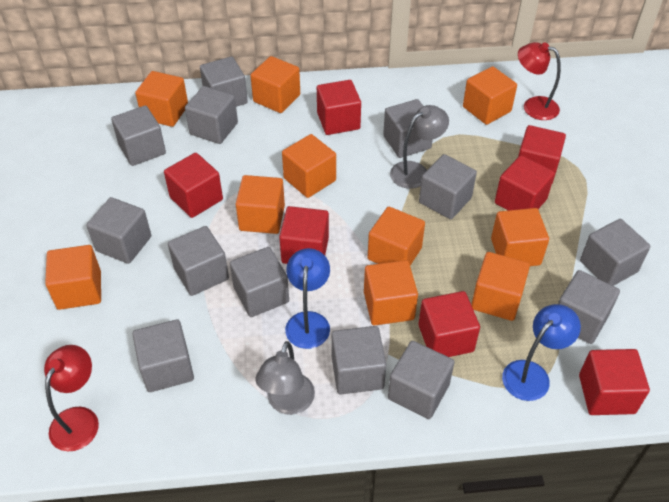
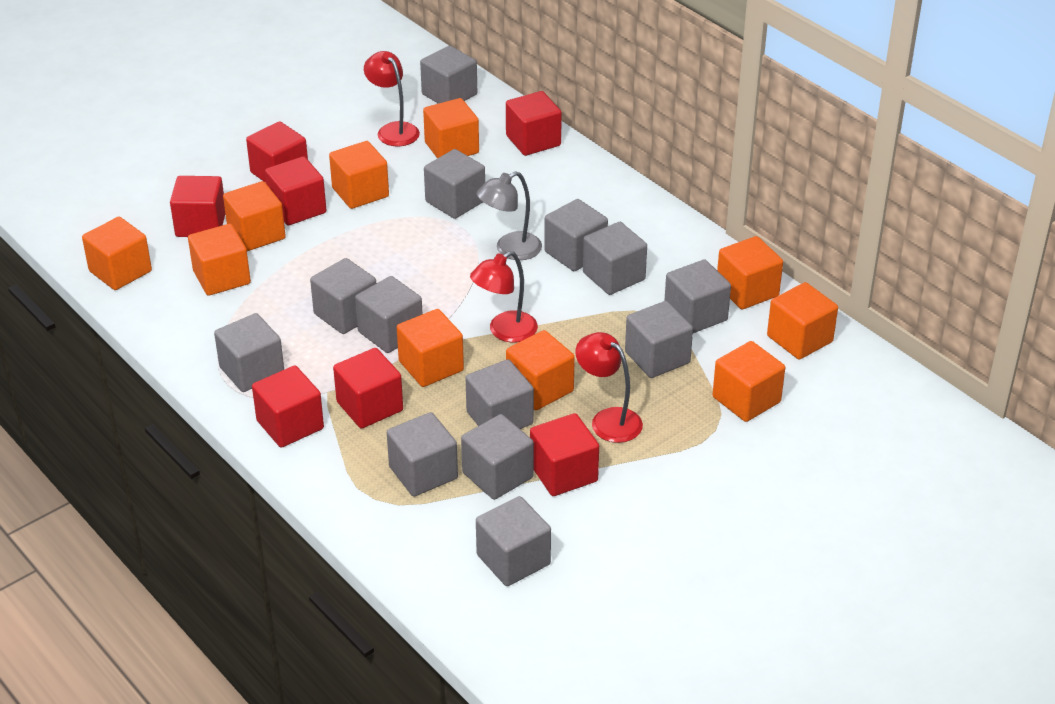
blue lamp: [285,248,330,349] [502,304,581,401] = 2 -> none = 0
grey lamp: [255,341,315,415] [390,105,449,189] = 2 -> [477,172,542,260] = 1
red lamp: [44,345,99,451] [518,42,561,120] = 2 -> [364,51,420,146] [470,251,538,342] [576,332,643,443] = 3

